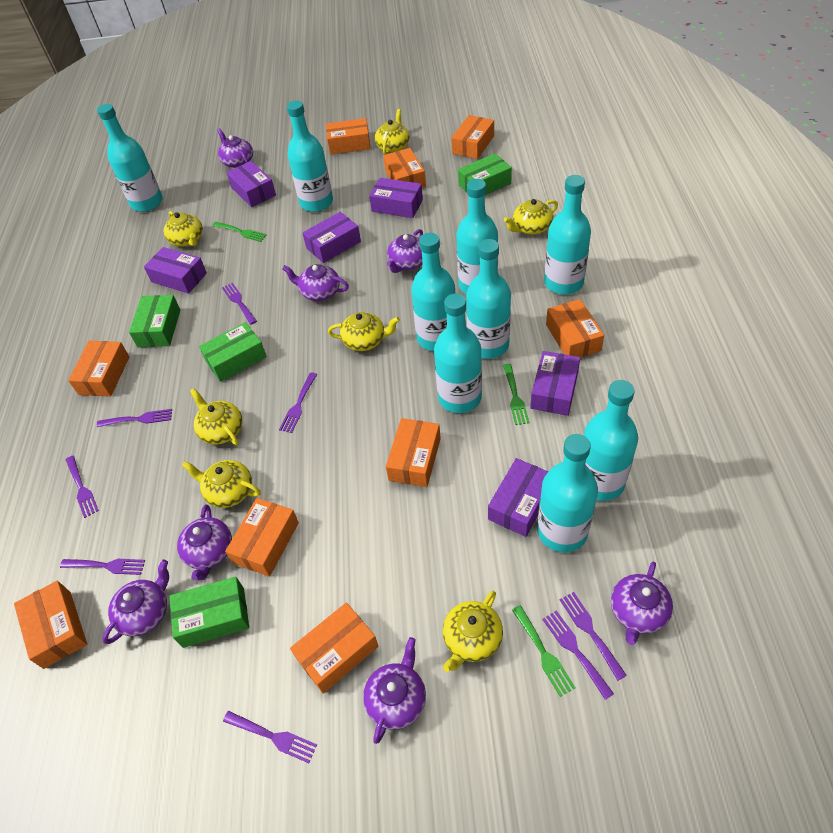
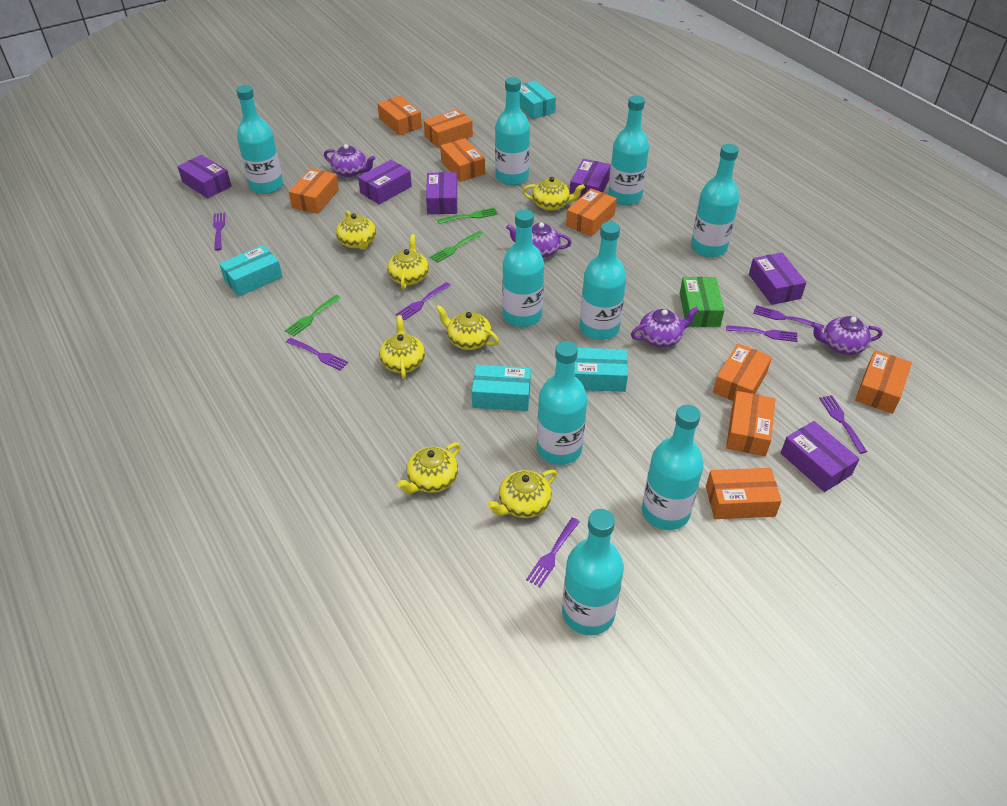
green box: [129,295,180,347] [170,577,249,648] [199,322,267,382] [458,154,512,195] = 4 -> [680,277,724,327] = 1
purple fork: [60,559,145,575] [66,456,99,518] [97,409,172,427] [222,283,257,325] [223,711,317,763] [279,372,317,433] [542,610,614,700] [560,592,627,681] = 8 -> [213,212,225,251] [286,338,349,371] [396,282,451,321] [526,518,580,587] [726,325,798,342] [753,305,824,331] [819,395,867,454] = 7
purple teapot: [102,560,169,644] [177,504,232,580] [217,129,253,168] [282,264,349,301] [363,637,426,744] [387,229,423,273] [611,562,673,645] = 7 -> [324,144,375,178] [506,222,572,258] [631,307,699,347] [811,316,882,355] = 4
turquoise box: none = 0 -> [219,245,282,296] [472,365,531,411] [519,80,556,119] [575,348,628,392] = 4

